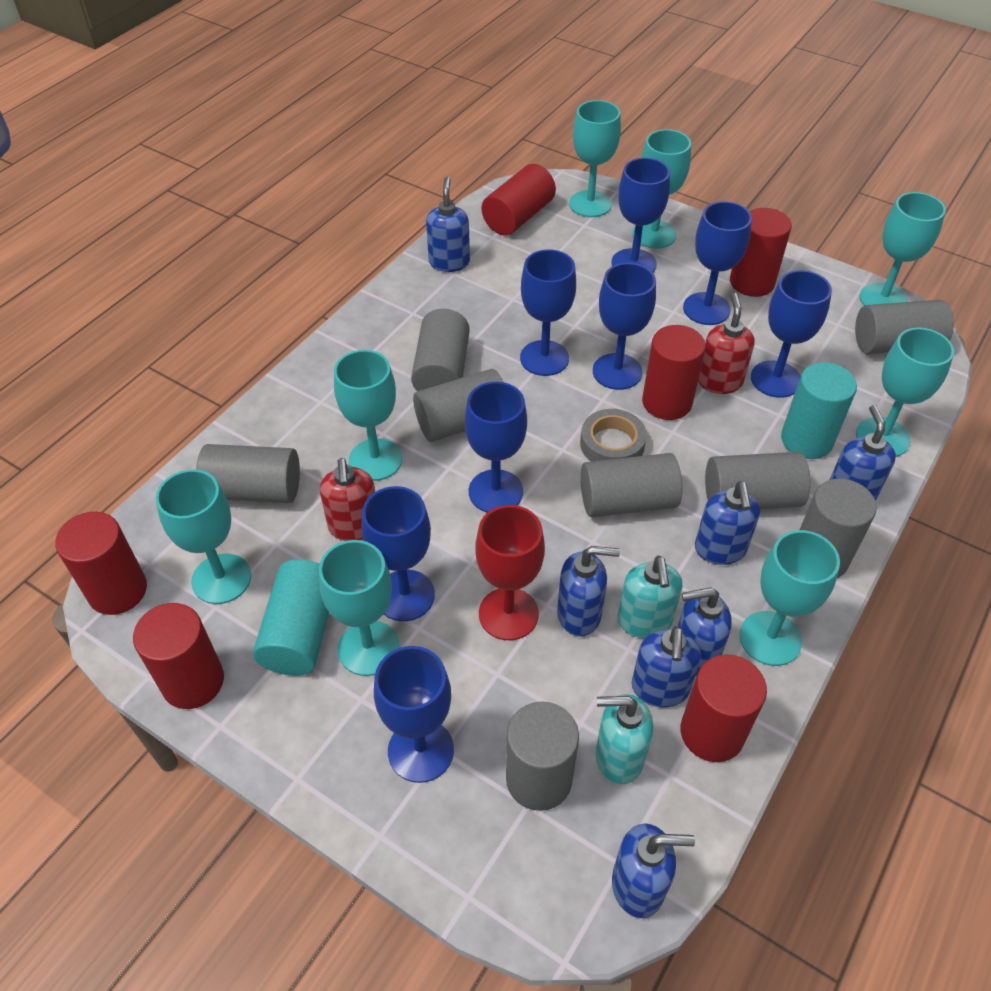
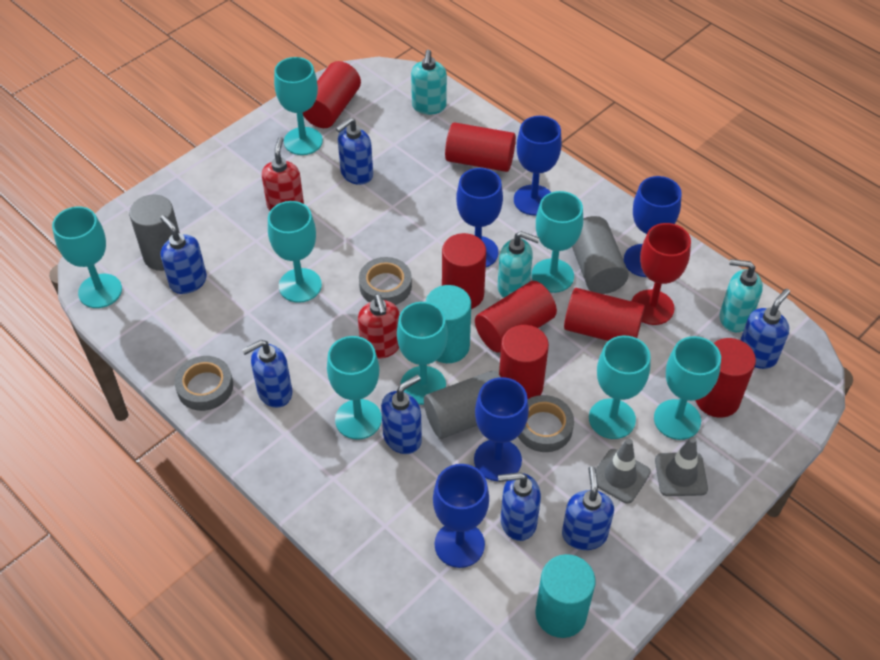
blue goblet: [362,486,435,621] [374,646,454,783] [465,382,527,513] [520,249,576,376] [593,263,656,390] [611,158,670,272] [683,201,752,325] [751,270,832,398] = 8 -> [433,464,489,568] [456,168,503,267] [474,377,529,481] [514,116,562,215] [624,176,682,277] = 5
grey cylinder: [196,444,300,503] [411,309,470,391] [413,369,503,442] [506,702,579,811] [581,453,682,517] [705,452,811,509] [800,478,876,578] [855,300,954,354] = 8 -> [129,195,180,271] [424,371,500,439] [572,216,629,294] = 3
grey tape: [580,409,647,461] = 1 -> [174,356,233,411] [359,257,412,305] [518,395,574,452] = 3
grey traffic cone: none = 0 -> [596,438,651,504] [655,437,708,496] = 2
red cylinder: [55,512,147,615] [133,603,224,709] [482,164,556,235] [642,325,706,420] [681,654,767,762] [730,208,792,297] = 6 -> [303,61,361,128] [442,233,486,309] [445,122,516,172] [475,281,557,353] [499,325,549,399] [564,288,645,341] [695,338,756,418] = 7
turquoise soap dispenser: [596,694,653,784] [618,556,682,638] = 2 -> [411,50,447,115] [498,231,540,298] [720,259,763,332] = 3

